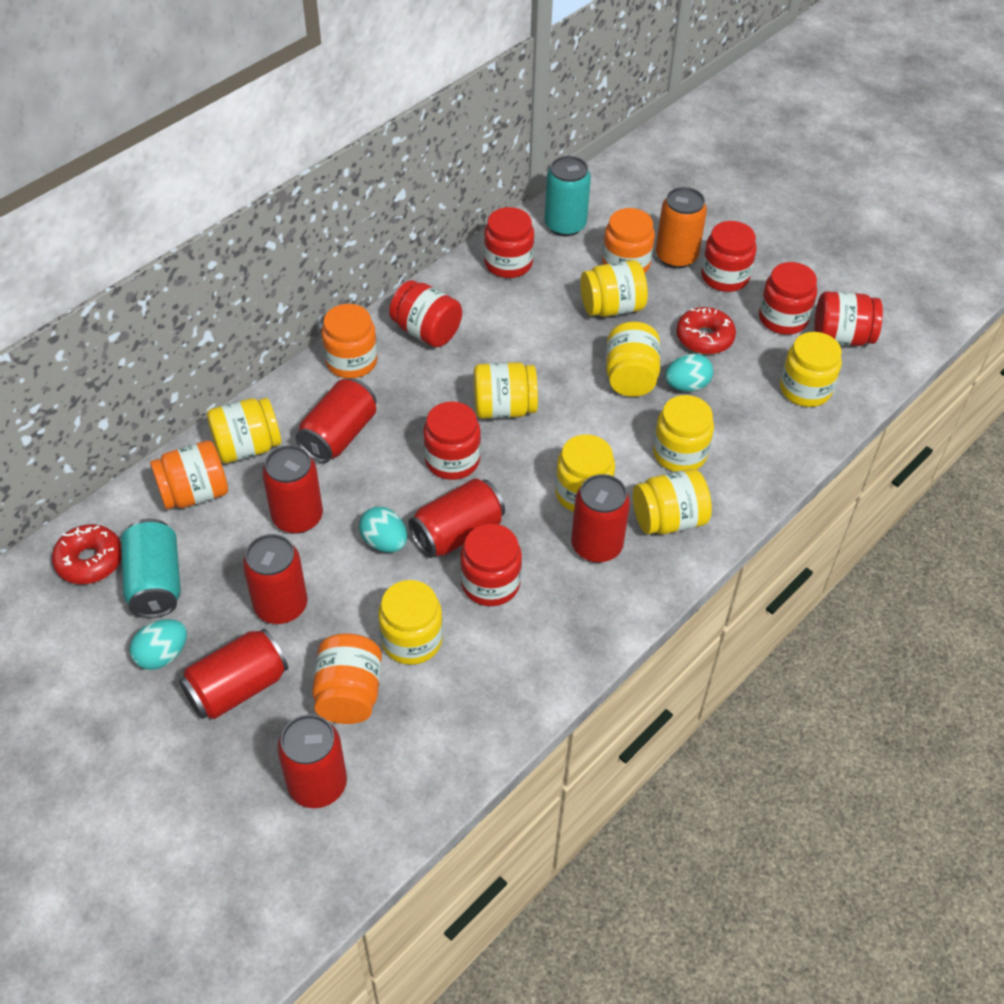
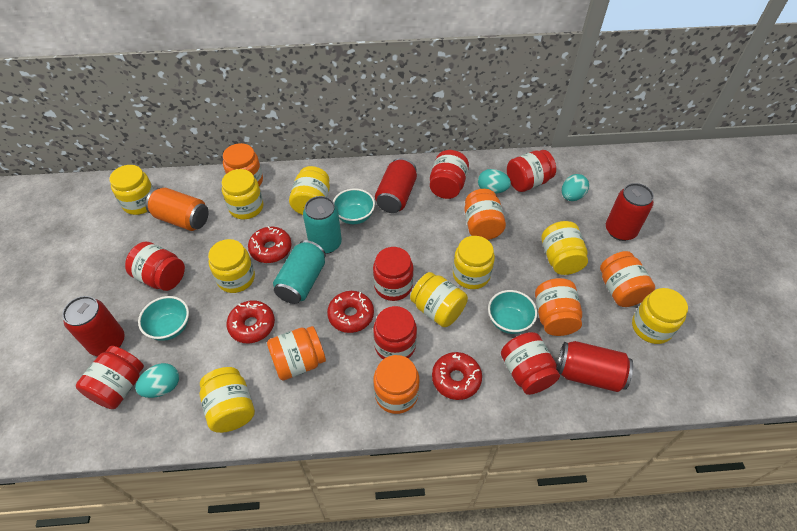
orange jar: [150,440,228,510] [312,633,382,724] [321,304,378,378] [602,208,655,273] = 4 -> [223,143,263,186] [267,326,326,381] [373,355,419,414] [464,189,506,240] [535,278,582,336] [600,251,655,307] = 6
red can: [179,628,288,719] [243,534,308,624] [262,445,323,534] [277,714,347,808] [296,378,376,463] [408,478,505,558] [571,474,630,563] = 7 -> [62,296,125,356] [375,158,417,213] [557,341,633,392] [606,183,654,241] = 4
red donut: [52,524,122,584] [676,307,736,354] = 2 -> [227,300,275,343] [248,226,292,263] [327,291,374,333] [432,352,482,400] = 4
turquoise bowl: none = 0 -> [138,296,189,341] [333,188,375,224] [488,290,537,334] = 3

